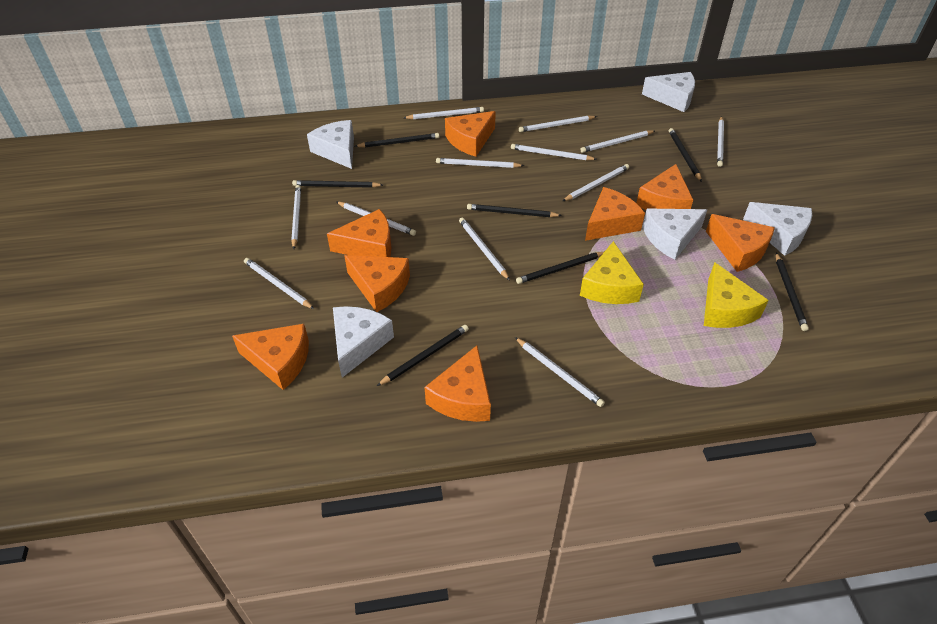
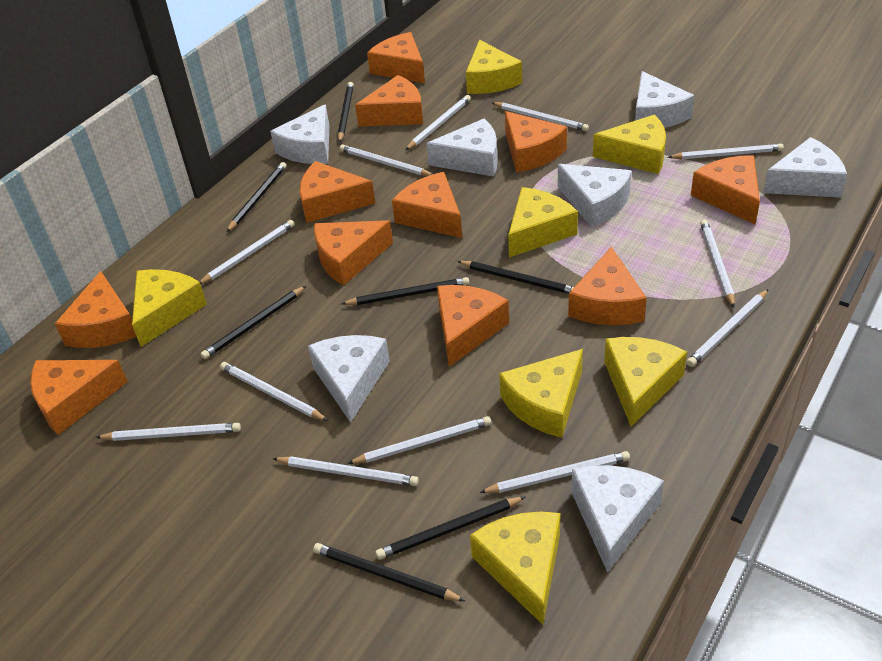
orange cheese: [232,324,309,390] [327,209,392,257] [344,255,410,312] [424,346,491,422] [445,111,496,157] [585,187,645,241] [636,164,693,210] [706,214,775,272] = 8 -> [30,360,128,435] [55,271,137,348] [300,161,375,223] [314,220,393,286] [355,75,423,126] [367,32,425,83] [392,172,462,238] [437,285,509,367] [505,111,567,172] [568,247,647,325] [691,155,760,225] = 11
white cheese: [307,120,354,169] [333,306,394,378] [642,72,695,112] [643,209,707,260] [743,202,812,256] = 5 -> [270,104,330,164] [308,335,390,423] [426,119,497,177] [558,164,632,227] [571,465,664,573] [635,71,694,128] [763,137,847,198] = 7
yellow cheese: [580,241,644,304] [704,262,769,328] = 2 -> [132,269,207,347] [466,40,522,94] [470,512,560,625] [499,349,583,438] [508,187,578,257] [593,115,666,174] [604,337,687,427] = 7

